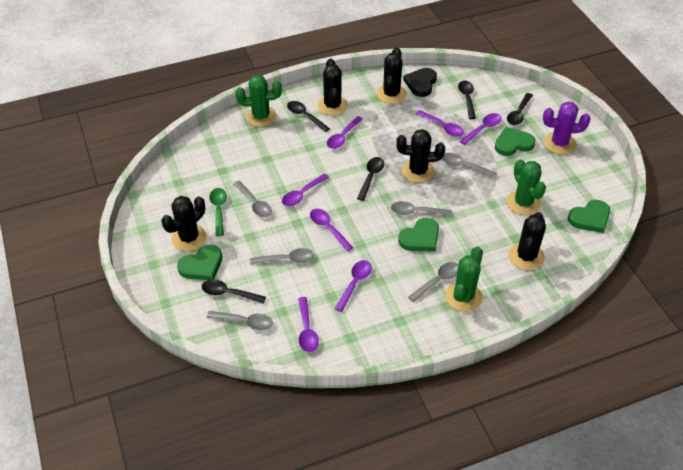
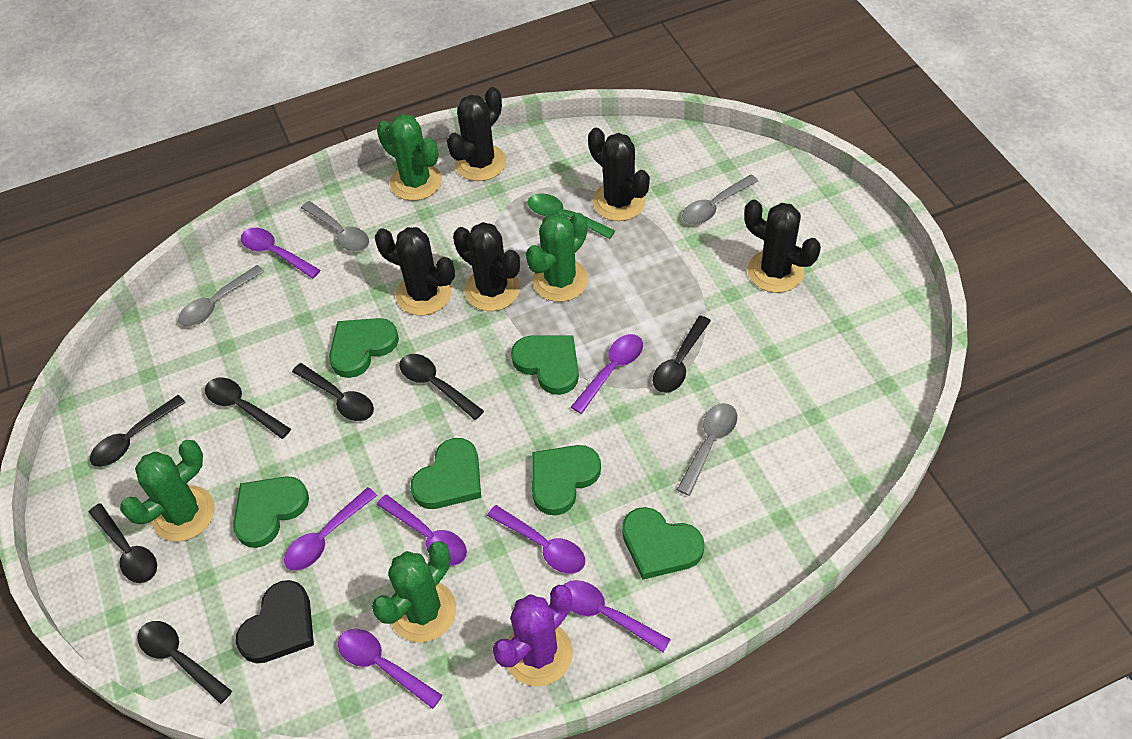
black spoon: [202,279,266,304] [287,101,330,132] [357,157,384,201] [458,80,476,119] [507,93,533,125] = 5 -> [88,503,157,583] [90,395,186,467] [137,621,232,704] [205,377,291,439] [292,363,374,421] [399,354,484,420] [653,316,711,393] = 7
green cactus: [236,75,282,127] [445,247,483,312] [507,159,546,215] = 3 -> [120,440,215,542] [372,541,456,642] [377,114,442,201] [526,213,588,302] = 4
green heart: [177,245,222,280] [398,218,439,252] [495,127,536,156] [568,200,610,233] = 4 -> [233,476,309,548] [329,318,399,378] [410,438,481,509] [511,336,579,395] [532,445,601,515] [622,507,705,580] = 6
grey spoon: [207,311,273,330] [233,181,272,217] [250,248,314,265] [391,201,452,216] [408,262,459,302] [442,153,497,178] = 6 -> [178,265,264,327] [301,201,369,252] [677,403,738,496] [682,175,759,225] = 4

